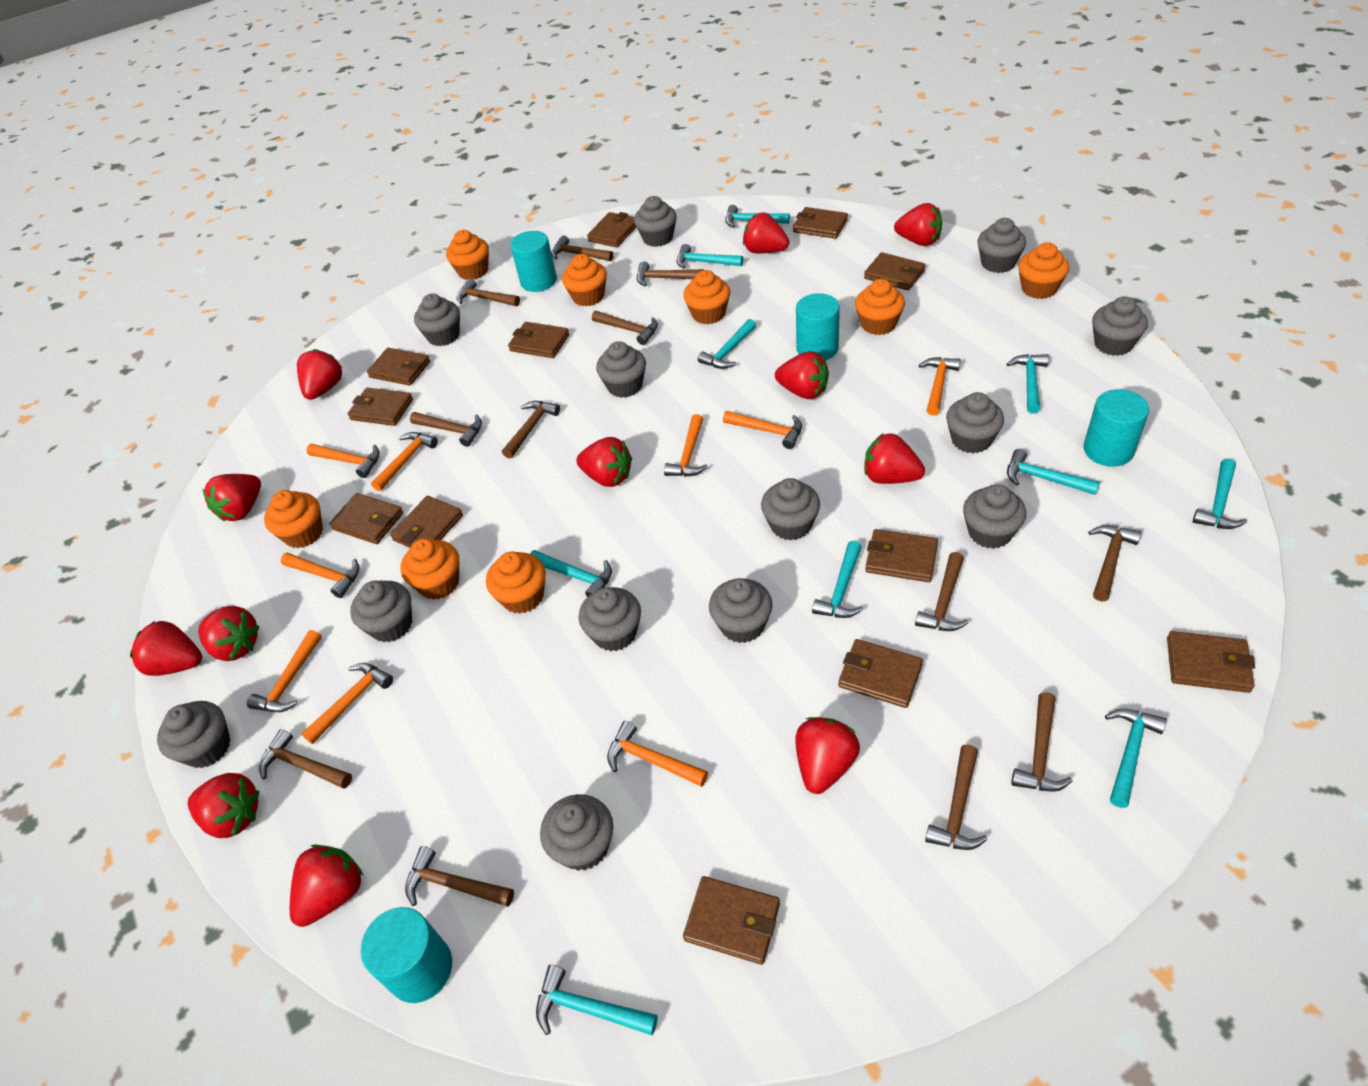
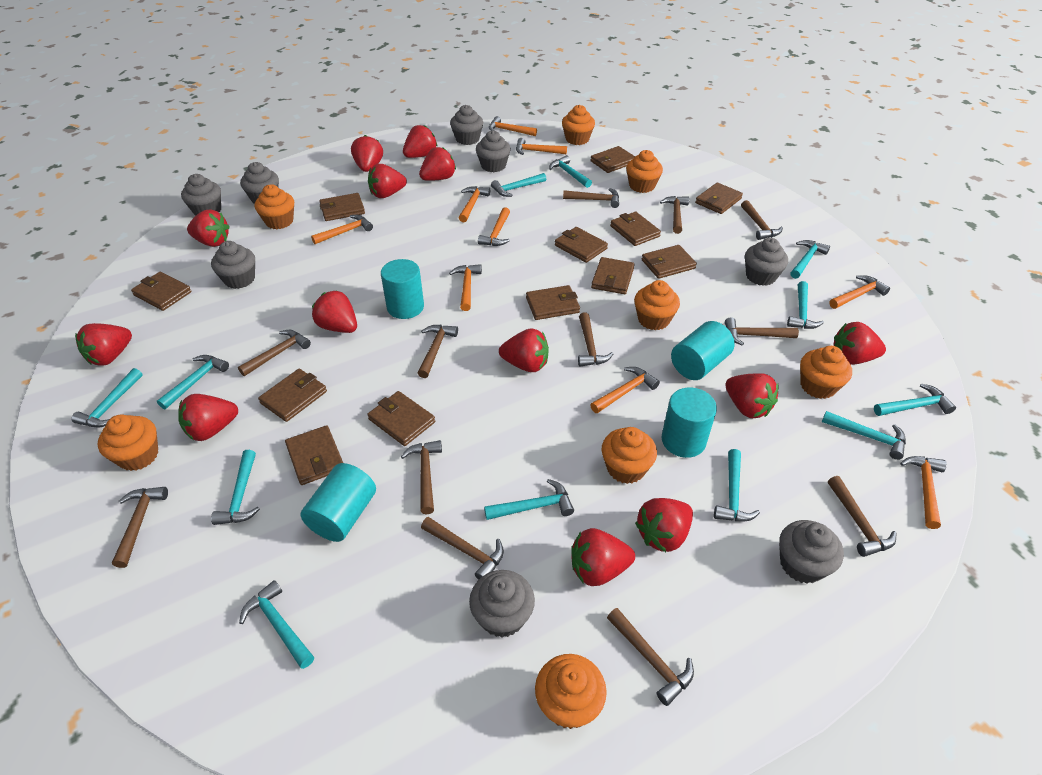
grey cupcake: [157,701,231,768] [350,581,412,642] [414,293,460,346] [540,794,614,871] [578,587,641,651] [596,341,646,398] [634,196,677,247] [709,578,773,643] [761,478,820,540] [946,392,1004,453] [963,484,1026,549] [977,218,1026,273] [1092,297,1148,356] = 13 -> [181,174,221,215] [211,241,255,289] [240,162,279,204] [450,105,483,145] [469,570,535,638] [476,130,511,172] [745,238,788,286] [779,520,844,584] = 8
red strawberry: [130,621,202,676] [188,773,260,838] [198,606,260,661] [203,474,261,522] [290,845,364,927] [297,349,342,400] [576,437,632,487] [743,212,789,253] [775,351,829,399] [795,717,860,794] [864,434,925,484] [894,203,942,246] = 12 -> [75,323,132,366] [178,394,238,441] [187,209,230,247] [312,291,357,333] [351,135,383,172] [368,164,407,198] [403,125,438,158] [419,147,456,181] [499,329,549,372] [571,528,635,586] [635,498,693,552] [725,373,778,418] [834,322,886,365] = 13
turquoise hammer: [530,550,612,597] [536,965,658,1035] [676,244,743,269] [698,319,756,369] [725,205,790,228] [812,541,863,618] [1006,354,1049,414] [1007,449,1100,495] [1105,709,1167,808] [1193,459,1247,529] = 10 -> [71,368,143,427] [157,355,229,409] [211,450,260,525] [239,580,314,669] [484,479,574,520] [491,173,546,197] [549,155,592,188] [714,449,760,522] [787,281,824,329] [790,240,830,279] [822,411,906,460] [874,384,956,416] = 12

